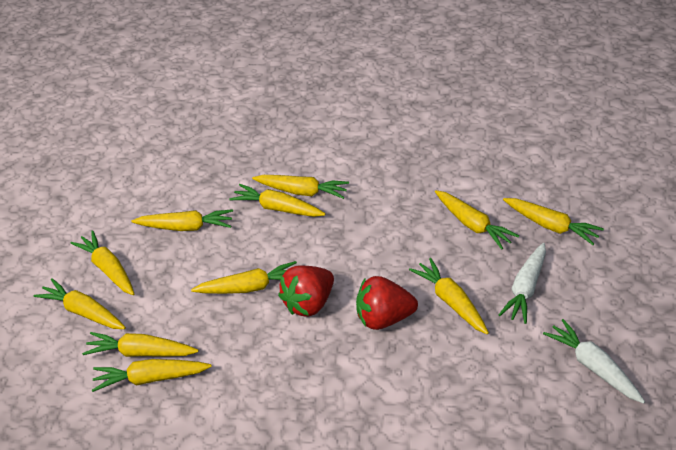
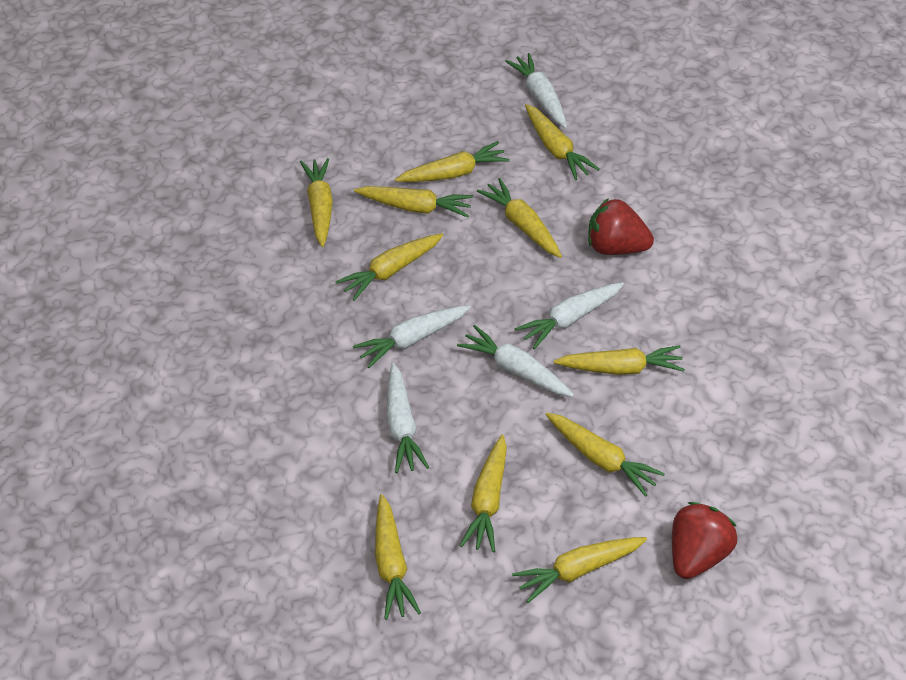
white carrot: [499,243,546,324] [543,319,645,404] = 2 -> [353,305,471,368] [387,363,429,473] [457,325,574,397] [505,53,567,128] [515,282,624,349] = 5

